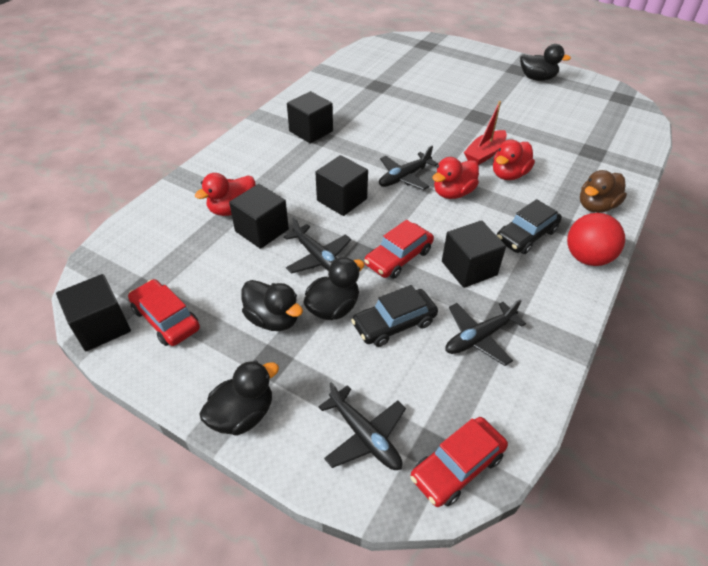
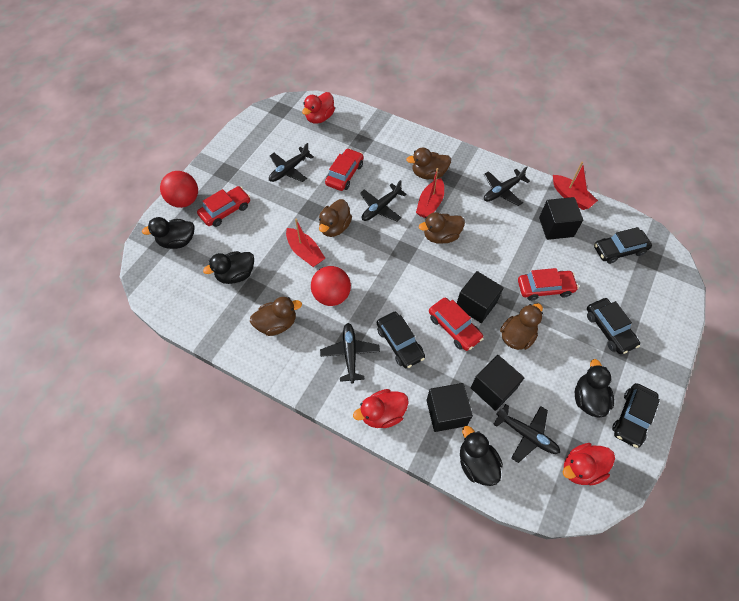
black car: [351,285,438,347] [496,199,562,254] = 2 -> [377,312,425,369] [587,298,640,354] [594,227,652,264] [612,383,660,448] = 4
black cube: [56,274,131,351] [229,184,289,249] [287,91,333,143] [315,155,368,216] [442,220,506,288] = 5 -> [426,383,473,432] [457,271,504,323] [471,355,524,411] [539,197,583,240] = 4
black plane: [284,217,351,274] [318,382,406,470] [379,146,438,190] [445,299,526,366] = 4 -> [269,143,314,182] [320,323,380,383] [360,180,407,221] [484,167,530,206] [493,404,560,463] = 5
brown duck: [580,170,627,213] = 1 -> [250,297,302,336] [319,199,352,237] [406,148,451,179] [419,212,465,244] [500,303,543,350] = 5
red ball: [567,213,625,266] = 1 -> [160,171,198,208] [311,266,351,306] = 2
red boat: [464,101,507,165] = 1 -> [286,219,325,267] [416,168,444,218] [553,162,598,210] = 3
red car: [128,279,200,346] [364,220,434,279] [411,417,508,507] = 3 -> [197,186,250,227] [325,148,363,191] [429,298,484,351] [518,268,579,301] = 4

